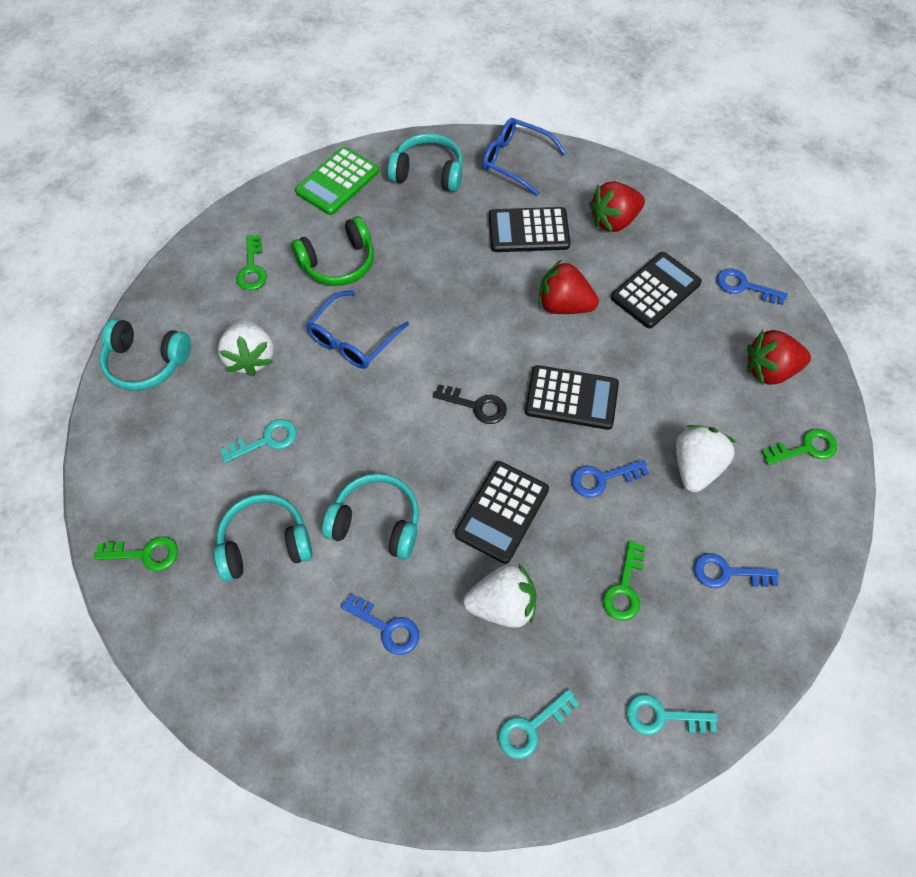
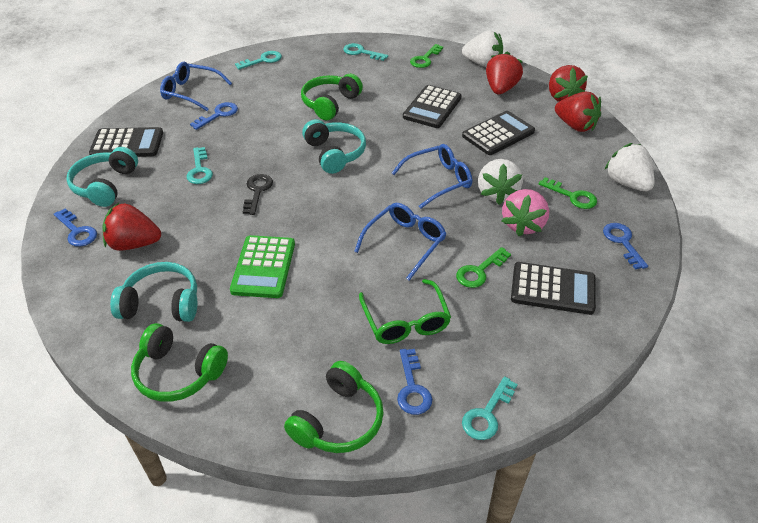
blue glasses: [306,290,409,369] [482,118,567,196] = 2 -> [160,62,232,111] [354,203,446,280] [392,144,472,209] = 3
green glasses: none = 0 -> [359,279,451,344] = 1
green headphones: [291,216,374,286] = 1 -> [131,323,228,402] [284,361,384,453] [301,74,363,120] = 3
green key: [94,537,178,571] [236,235,267,290] [603,540,645,621] [762,429,837,465] = 4 -> [410,44,443,68] [456,247,511,288] [538,177,597,209] = 3
pink strawberry: none = 0 -> [502,189,549,236] = 1
red strawberry: [539,260,599,314] [589,181,645,232] [747,330,811,385] = 3 -> [102,203,161,251] [486,51,523,94] [549,65,588,102] [555,91,601,132] = 4
turquoise headphones: [100,318,191,391] [214,494,313,582] [322,473,419,559] [388,133,463,192] = 4 -> [66,147,138,207] [110,262,197,322] [302,119,366,174] = 3
turquoise key: [220,419,297,463] [498,689,579,759] [626,694,718,735] = 3 -> [186,147,213,184] [235,51,282,70] [343,43,388,61] [462,376,518,440] = 4

